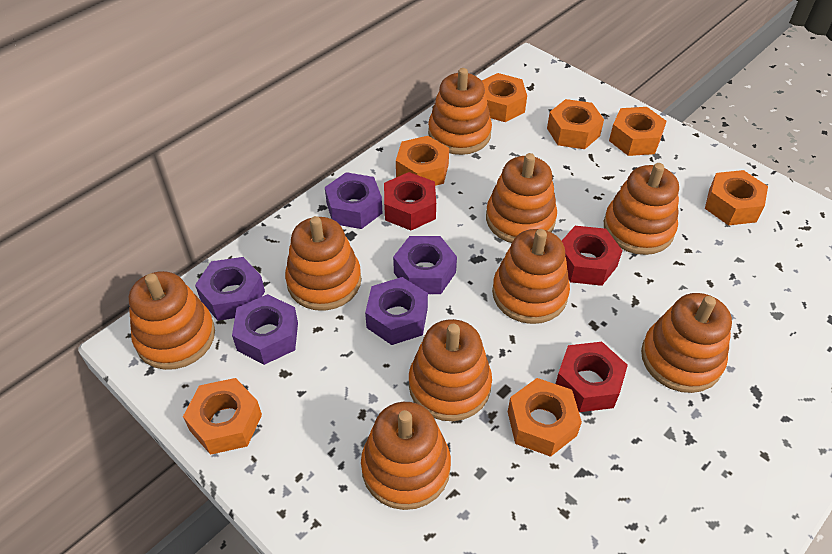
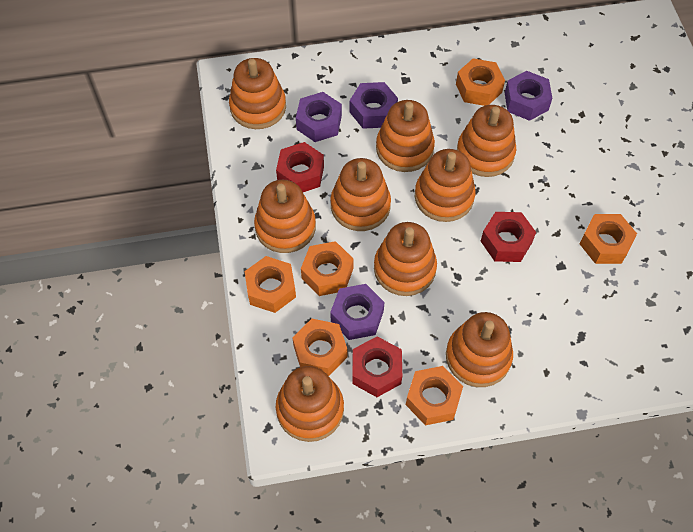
orange nut: [183,378,262,455] [396,136,449,186] [482,73,527,122] [508,378,582,457] [547,99,604,149] [609,107,667,156] [705,170,768,225] = 7 -> [245,256,296,313] [292,319,347,376] [301,241,354,296] [406,366,463,425] [456,58,505,106] [580,214,637,264] = 6
purple nut: [195,257,265,321] [232,294,298,365] [325,172,382,229] [365,277,428,345] [393,236,457,294] = 5 -> [296,92,342,142] [330,284,385,340] [350,82,398,129] [505,71,552,121] = 4

